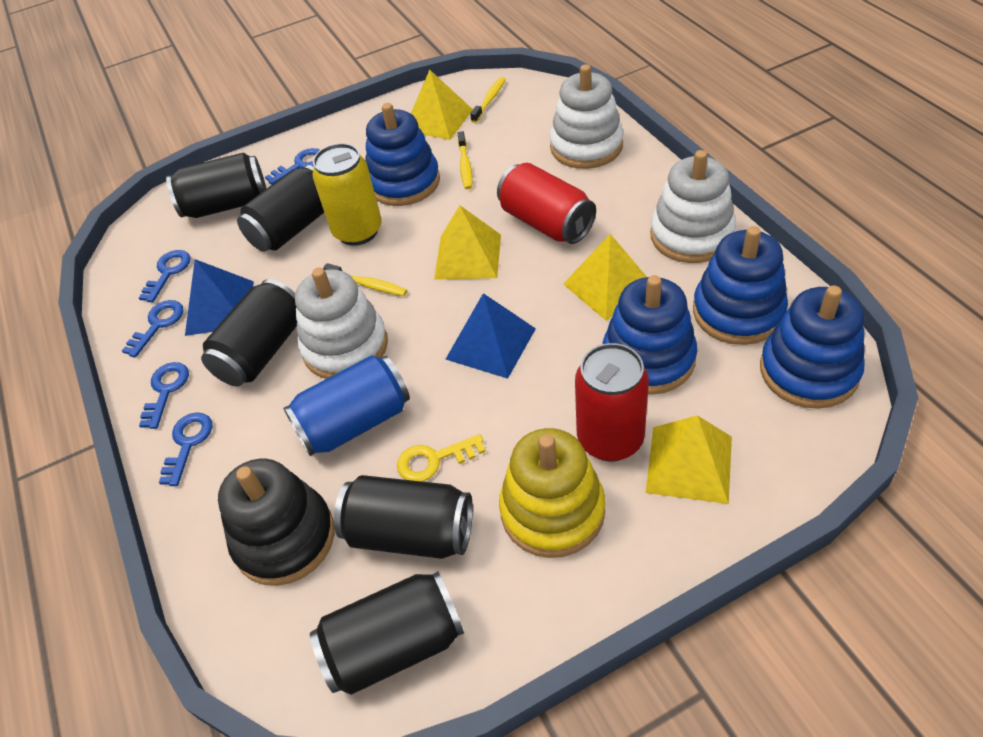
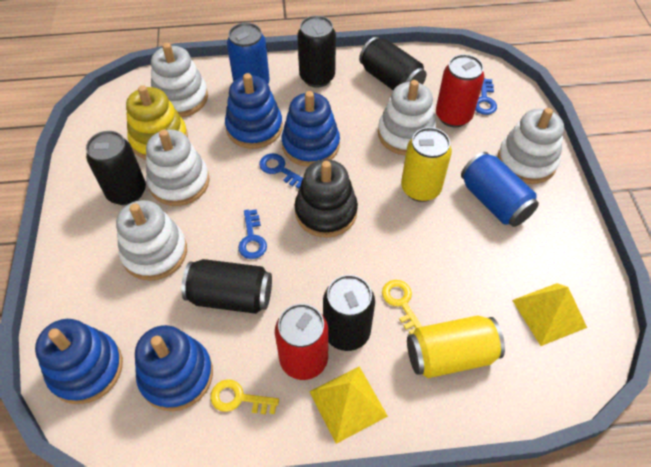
blue can: [283,355,410,456] = 1 -> [227,23,270,83] [461,152,539,227] = 2
blue key: [122,300,184,358] [139,250,191,302] [139,362,189,429] [159,412,213,486] [265,148,320,185] = 5 -> [238,209,267,259] [259,153,303,189] [475,78,497,115] = 3
blue pyramid: [185,259,254,336] [446,293,536,379] = 2 -> none = 0
white stacking toy: [295,268,388,379] [550,64,623,169] [650,150,736,263] = 3 -> [116,200,187,281] [146,129,210,206] [151,43,208,117] [378,80,436,156] [498,108,564,184] = 5
yellow can: [312,143,382,246] = 1 -> [401,127,452,202] [407,316,505,378] = 2
yellow key: [397,434,486,482] = 1 -> [210,379,279,414] [382,280,422,335] = 2
yellow pyramid: [411,70,473,140] [434,205,501,280] [563,234,647,320] [646,415,732,504] = 4 -> [309,366,388,444] [512,283,587,346] = 2
yellow toothbrush: [323,263,407,296] [457,131,473,190] [470,77,506,123] = 3 -> none = 0

